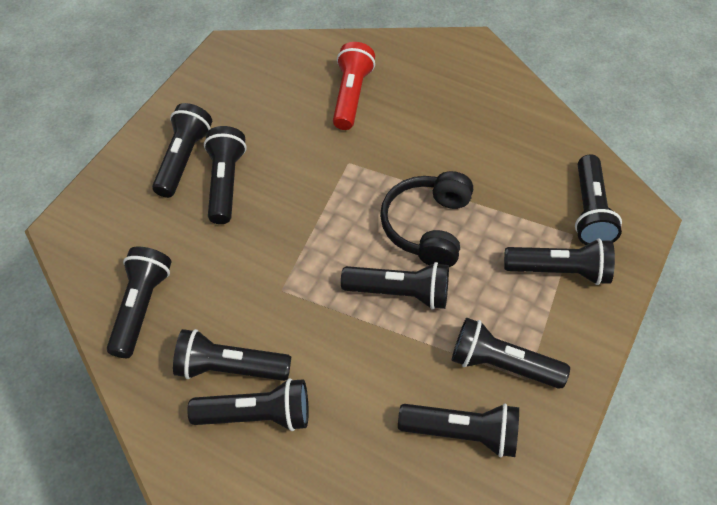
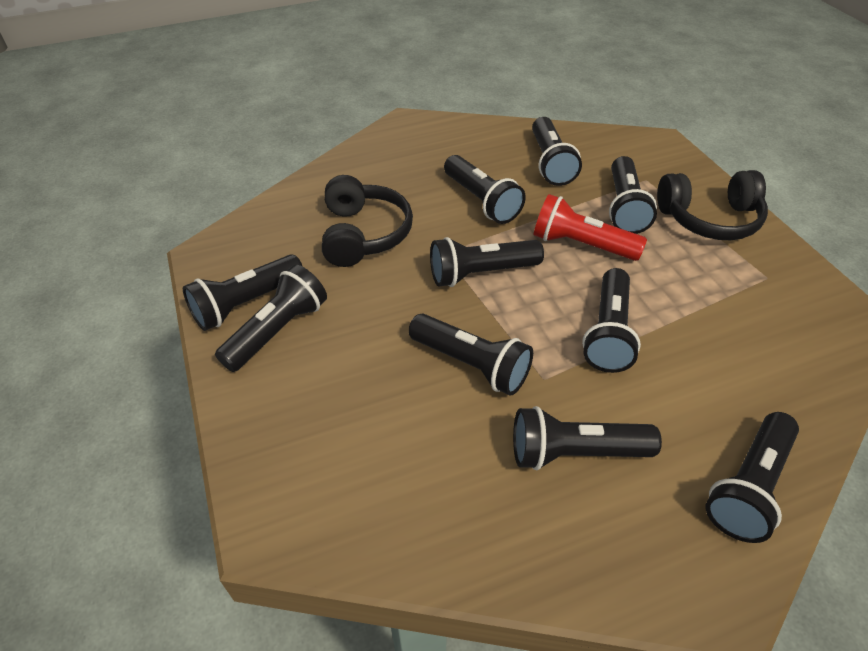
black headphones: [380,171,473,267] = 1 -> [322,175,413,267] [657,170,768,240] = 2

